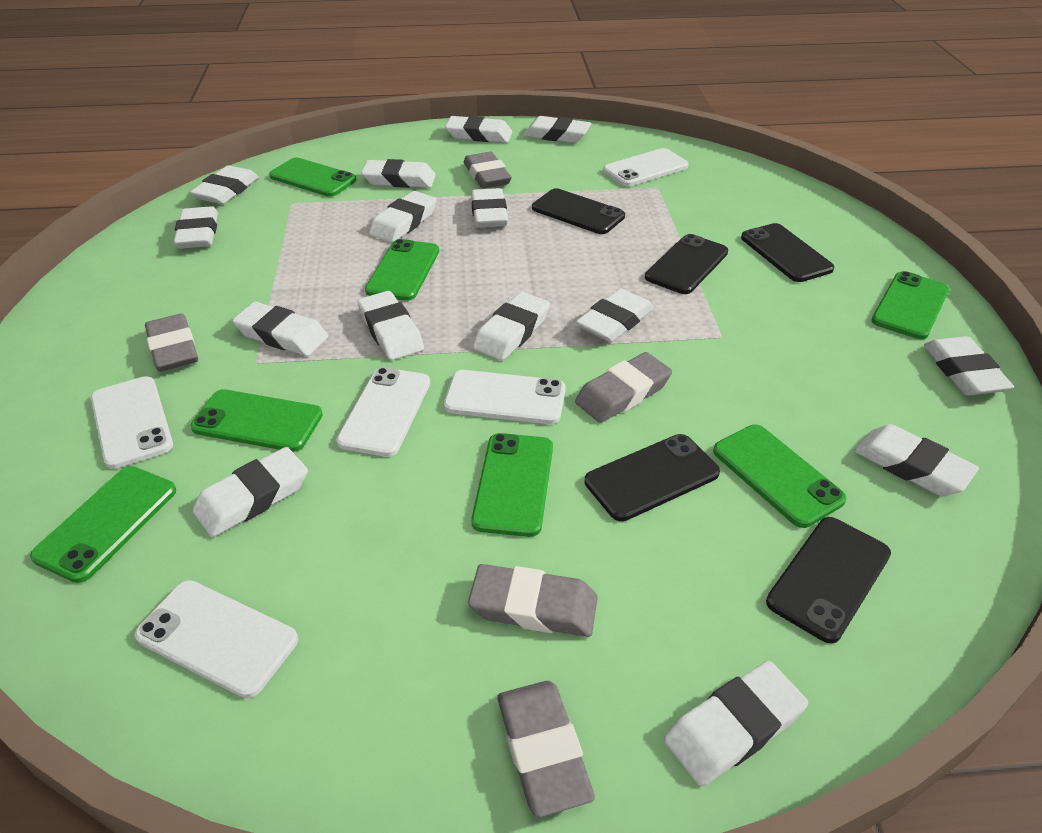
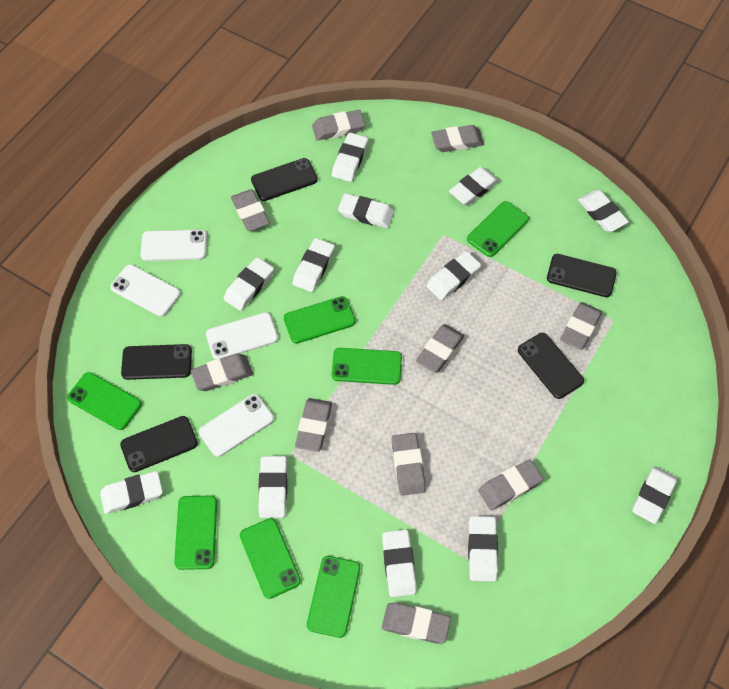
grey eraser: [145,314,198,372] [464,152,512,189] [468,564,598,637] [497,681,595,817] [575,352,672,423] = 5 -> [191,354,253,391] [231,189,270,231] [295,398,332,452] [312,110,365,140] [382,603,451,643] [392,433,426,496] [416,324,464,373] [431,125,484,152] [478,459,543,510] [560,302,602,350] = 10
white eraser: [174,206,218,249] [190,165,259,204] [193,447,308,537] [232,302,328,356] [357,291,424,360] [361,159,436,188] [369,191,437,243] [445,116,512,143] [471,188,508,228] [473,292,550,360] [524,116,591,143] [576,289,654,342] [664,661,808,786] [854,424,979,496] [924,336,1014,395] = 15 -> [100,471,163,514] [224,257,274,311] [258,456,287,518] [292,238,335,292] [332,133,368,182] [338,193,394,228] [382,530,417,597] [426,251,481,300] [449,167,499,205] [468,516,498,582] [578,190,629,232] [632,466,677,524] = 12
white phone: [91,376,173,469] [135,580,298,698] [336,367,430,457] [444,370,566,424] [603,148,689,186] = 5 -> [110,264,181,317] [141,230,207,261] [199,394,274,457] [206,312,278,360] = 4

